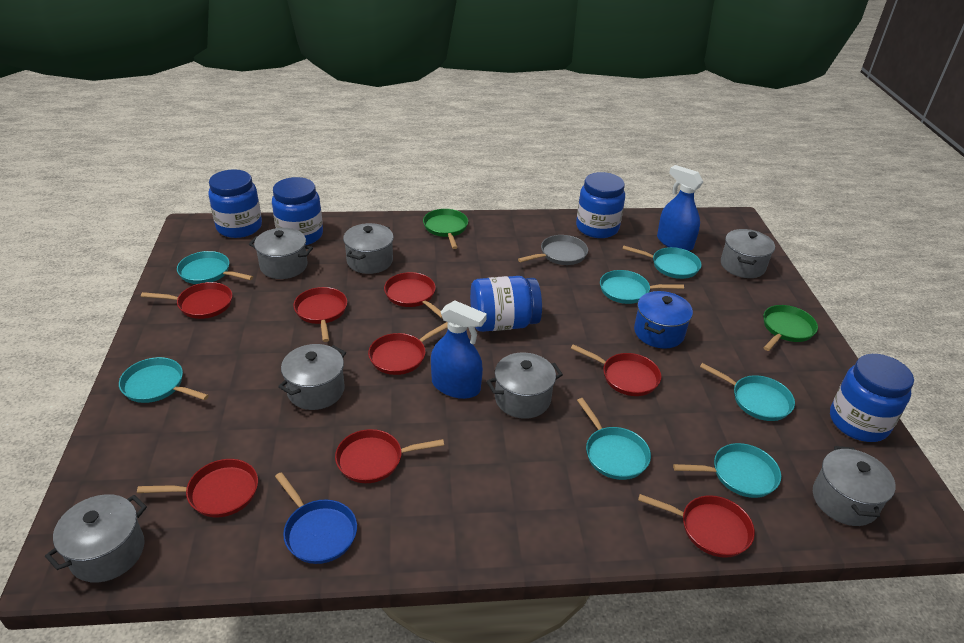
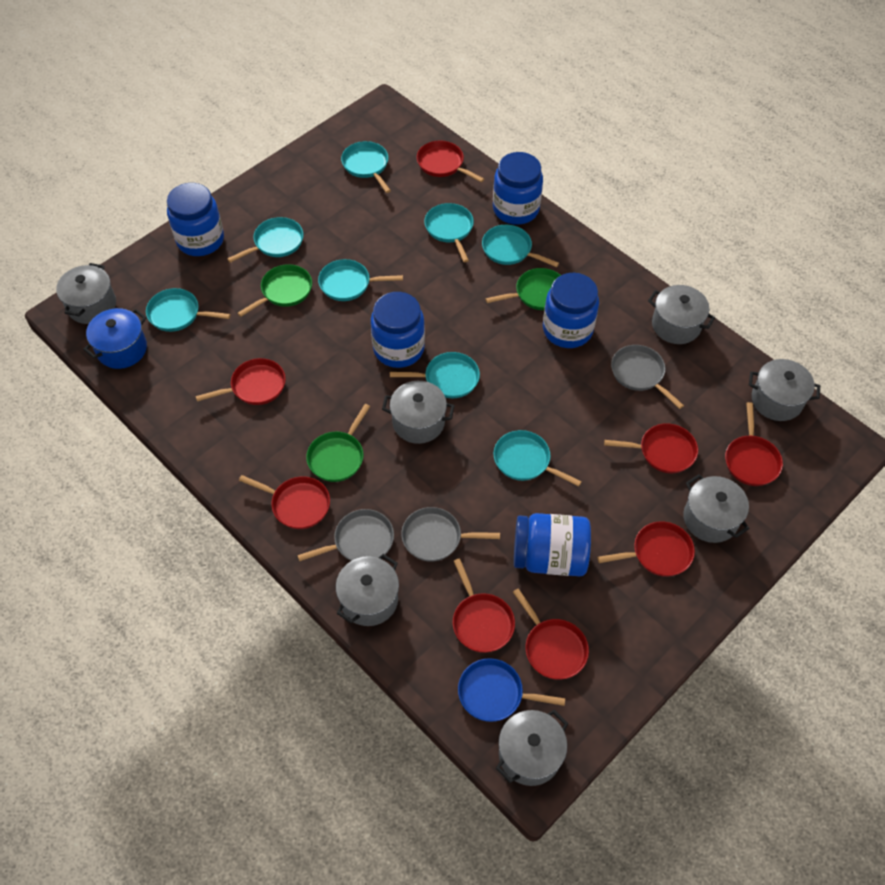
blue spray bottle: [431,300,487,399] [657,165,703,251] = 2 -> none = 0
green pan: [423,209,468,249] [763,305,818,351] = 2 -> [238,264,312,317] [306,404,370,482] [485,268,561,310] = 3
grey pan: [518,235,588,265] = 1 -> [297,509,394,561] [401,507,500,562] [611,345,684,409] = 3
turquoise pan: [119,357,209,403] [177,251,253,284] [577,398,651,480] [600,270,684,304] [622,245,701,279] [673,443,781,498] [700,363,795,421] = 7 -> [146,288,230,332] [227,217,303,263] [318,259,403,301] [341,141,391,193] [390,352,480,398] [424,203,474,262] [482,225,559,267] [493,430,582,487] = 8

